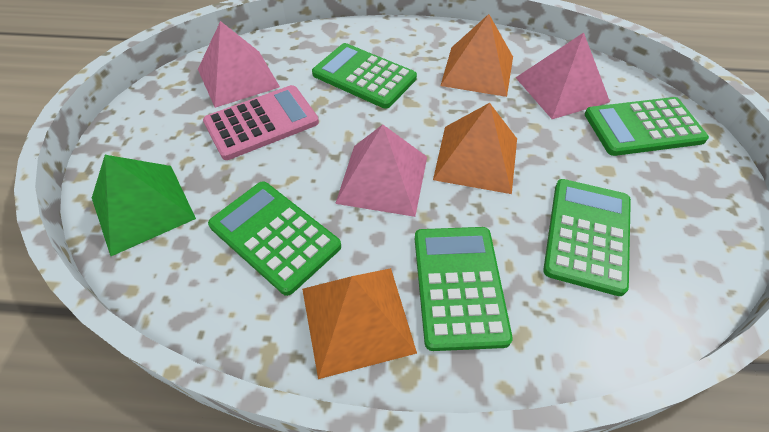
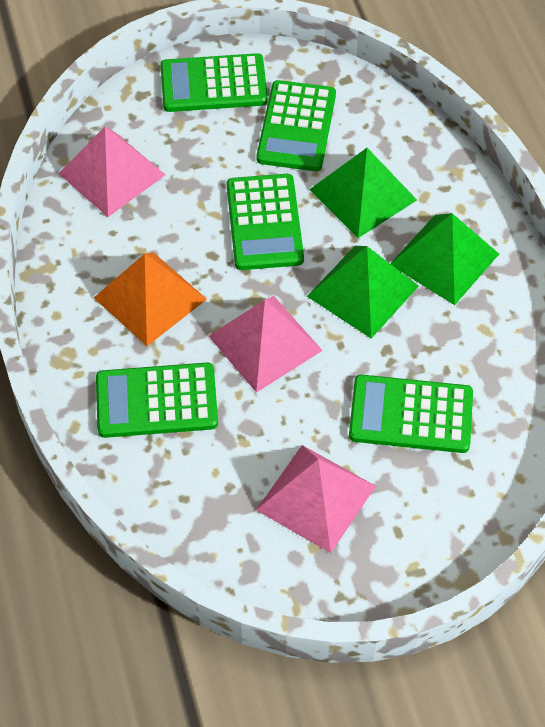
green pyramid: [92,155,196,256] = 1 -> [307,246,419,338] [309,148,417,238] [390,213,499,305] = 3
orange pyramid: [302,268,417,379] [433,103,517,194] [441,14,513,97] = 3 -> [94,252,207,346] = 1
pink calculator: [203,85,319,160] = 1 -> none = 0

